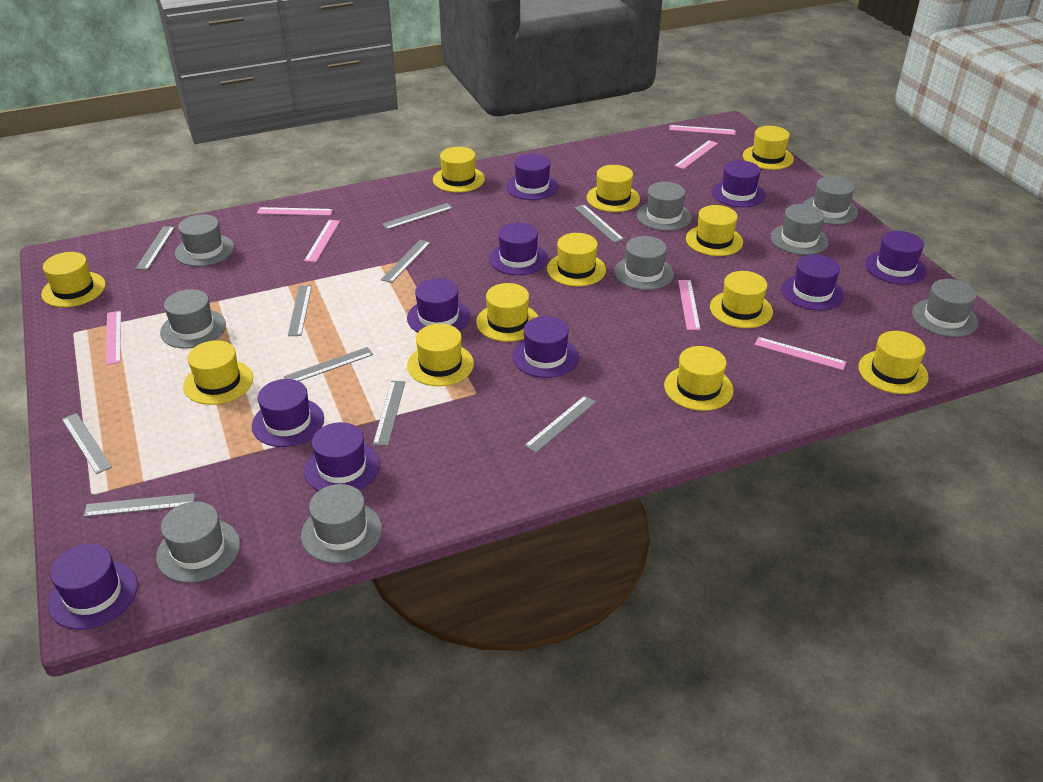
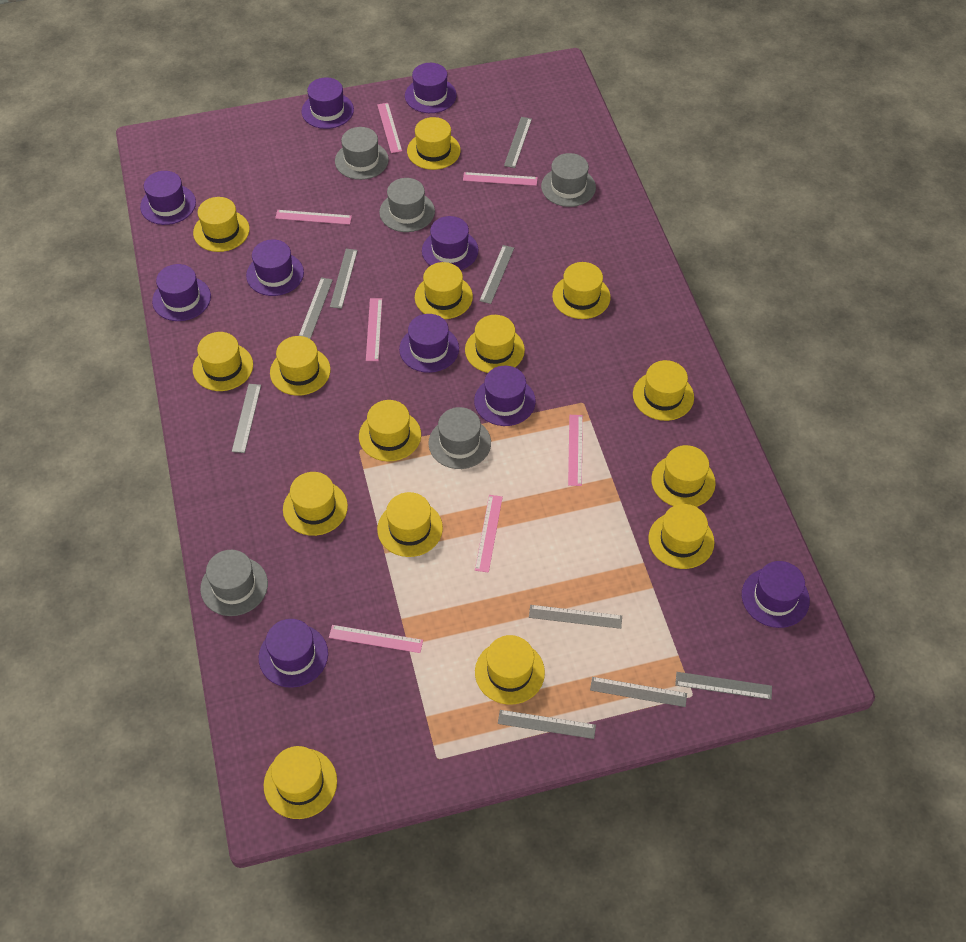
grey hat: [156,502,240,583] [160,289,226,349] [175,214,234,266] [301,484,382,563] [614,236,674,290] [636,182,692,231] [771,204,829,255] [803,176,858,225] [912,279,979,337] = 9 -> [200,550,268,616] [335,127,389,180] [379,178,435,232] [428,407,491,469] [541,153,596,207] = 5
grey ruler: [62,413,112,474] [84,493,195,517] [136,226,175,270] [283,347,373,381] [288,285,312,336] [373,381,405,446] [381,240,431,283] [382,203,453,230] [524,396,596,453] [574,205,624,243] = 10 -> [232,384,261,453] [299,277,333,339] [330,249,358,309] [479,245,514,304] [498,710,596,739] [504,117,532,168] [529,605,622,629] [590,677,687,707] [675,672,772,700] = 9
yellow hat: [41,252,106,307] [183,340,253,405] [407,324,474,386] [433,147,485,192] [476,283,538,342] [547,233,606,286] [587,165,640,212] [664,346,734,411] [686,205,743,256] [710,271,773,328] [743,126,794,170] [858,331,929,394] = 12 -> [193,197,250,252] [193,332,253,391] [264,746,337,819] [270,336,331,396] [283,472,348,536] [359,400,421,461] [377,492,443,557] [407,117,461,170] [415,262,473,319] [465,315,525,373] [475,635,545,705] [552,262,611,319] [633,360,694,421] [648,504,715,569] [651,445,716,507] = 15

